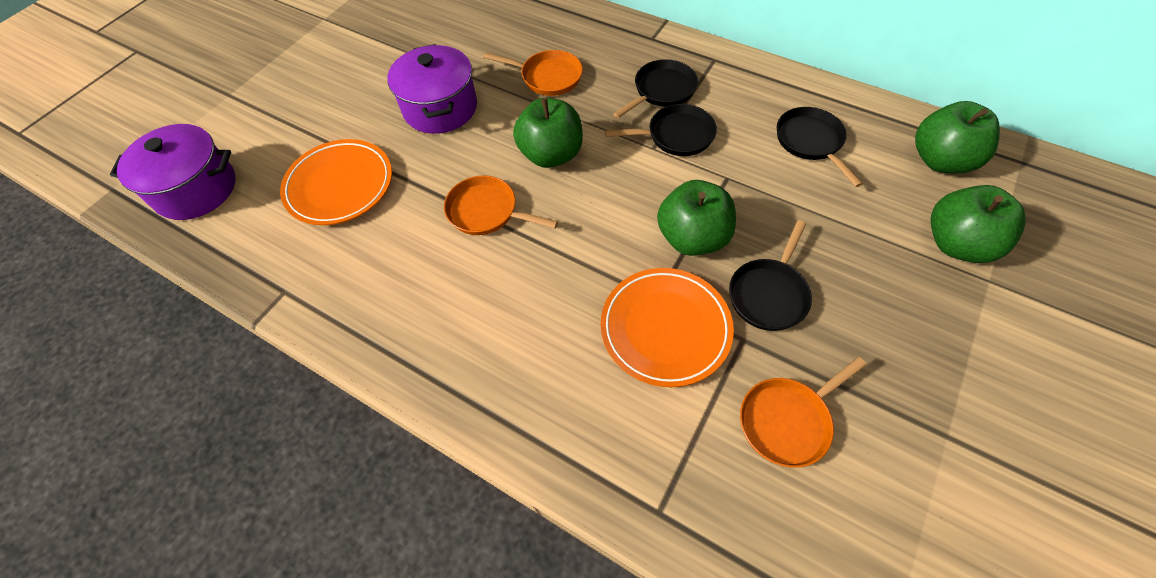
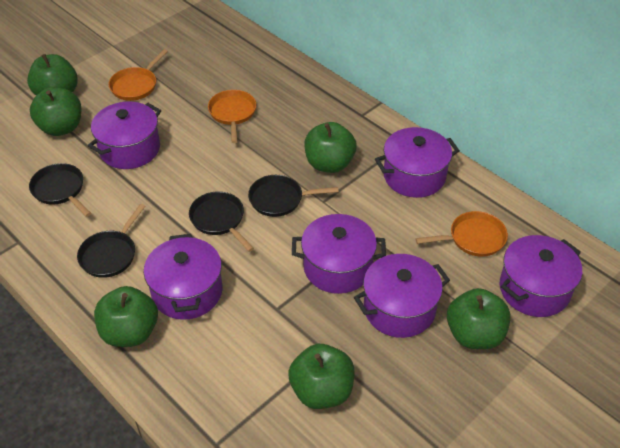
green apple: [513,98,583,168] [657,180,736,256] [915,101,1000,173] [931,185,1026,263] = 4 -> [27,54,78,96] [30,87,81,136] [94,286,158,347] [288,344,355,409] [304,122,357,173] [447,288,511,349] = 6
orange plate: [280,139,392,225] [601,268,734,387] = 2 -> none = 0
purple pot: [110,124,235,220] [387,44,477,134] = 2 -> [88,102,161,169] [144,234,222,320] [292,214,386,294] [354,254,450,338] [375,127,460,198] [500,235,582,317] = 6

